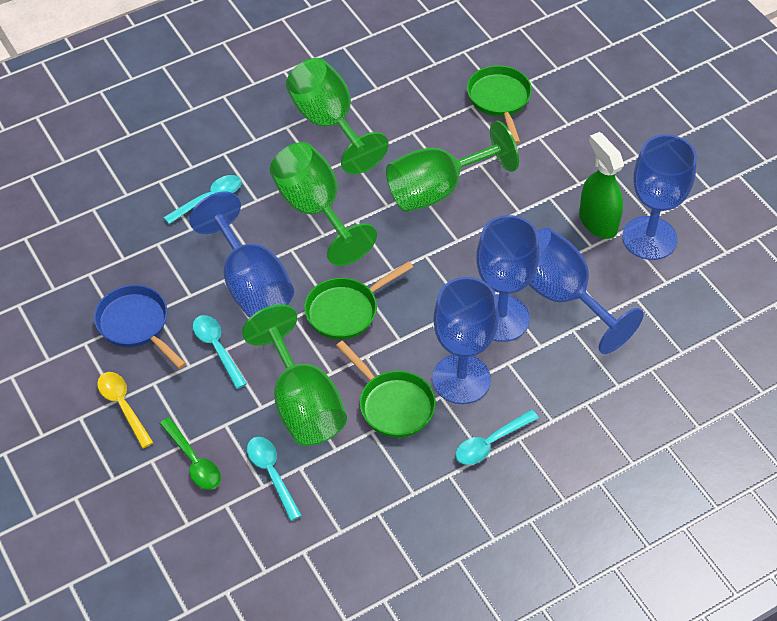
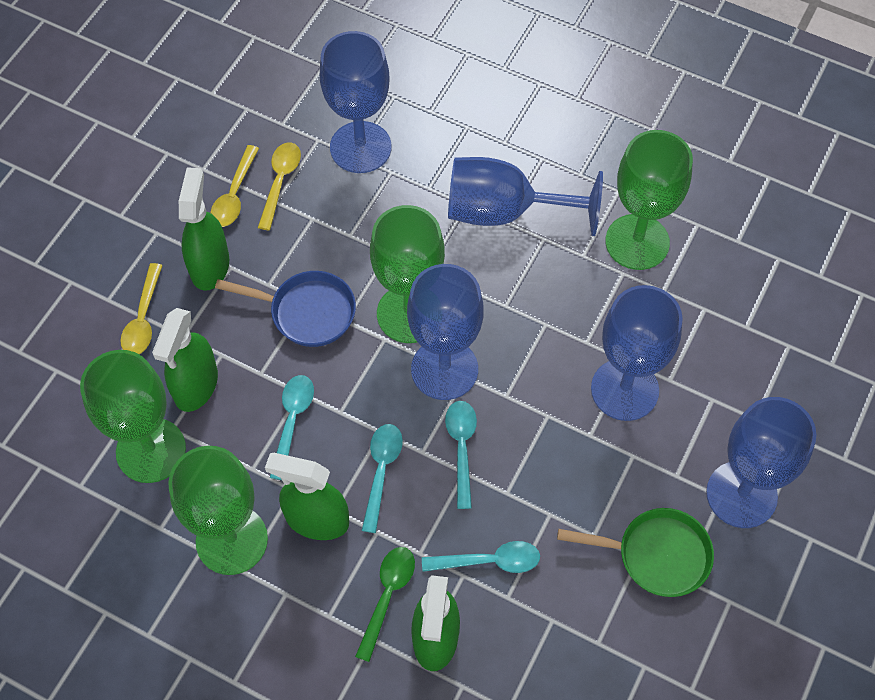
green pan: [304,261,413,340] [336,341,436,438] [467,65,532,144] = 3 -> [557,508,714,597] = 1
green spray bottle: [579,132,624,239] = 1 -> [152,308,218,412] [179,167,229,291] [265,453,349,540] [411,575,460,671] = 4
yellow spoon: [97,372,153,448] = 1 -> [120,263,163,354] [210,145,259,227] [258,143,301,230] = 3

